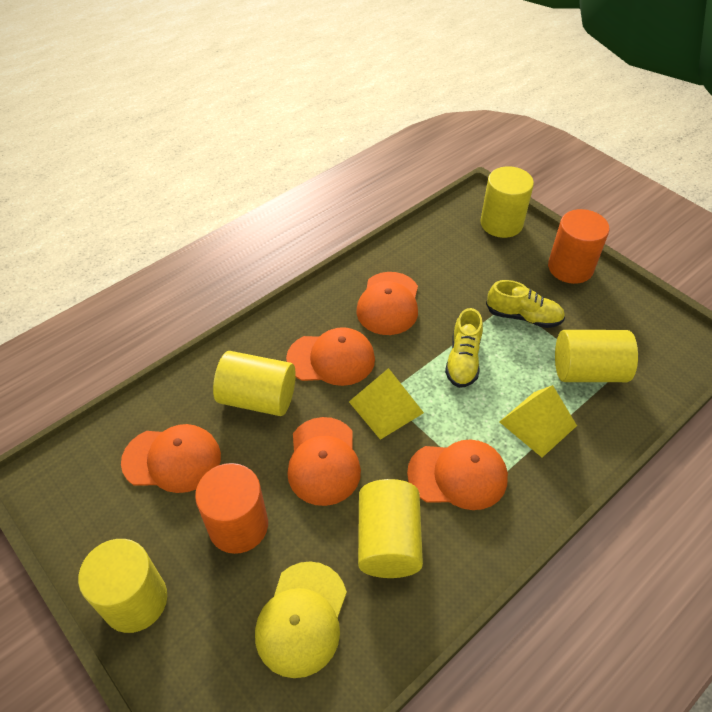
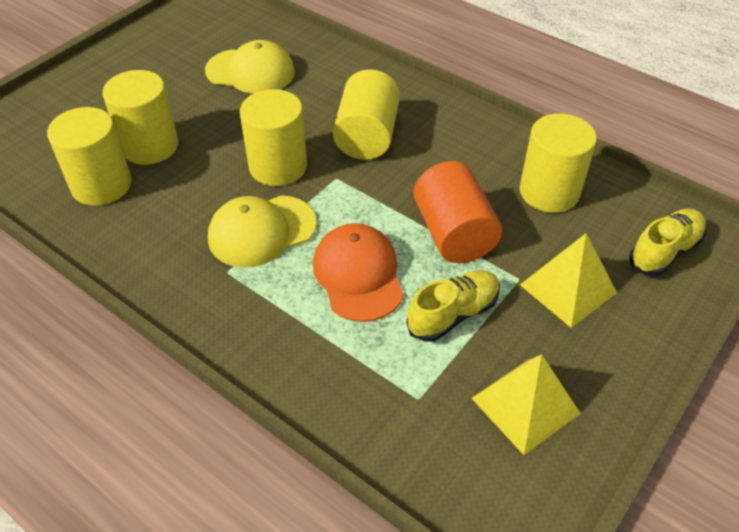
orange cap: [121,424,221,493] [286,327,375,386] [287,417,361,506] [356,272,418,335] [407,439,508,510] = 5 -> [313,223,404,322] = 1
orange cylinder: [195,463,268,554] [548,209,610,284] = 2 -> [414,161,502,263] = 1
yellow cap: [255,561,347,678] = 1 -> [205,40,295,94] [208,195,316,268] = 2

